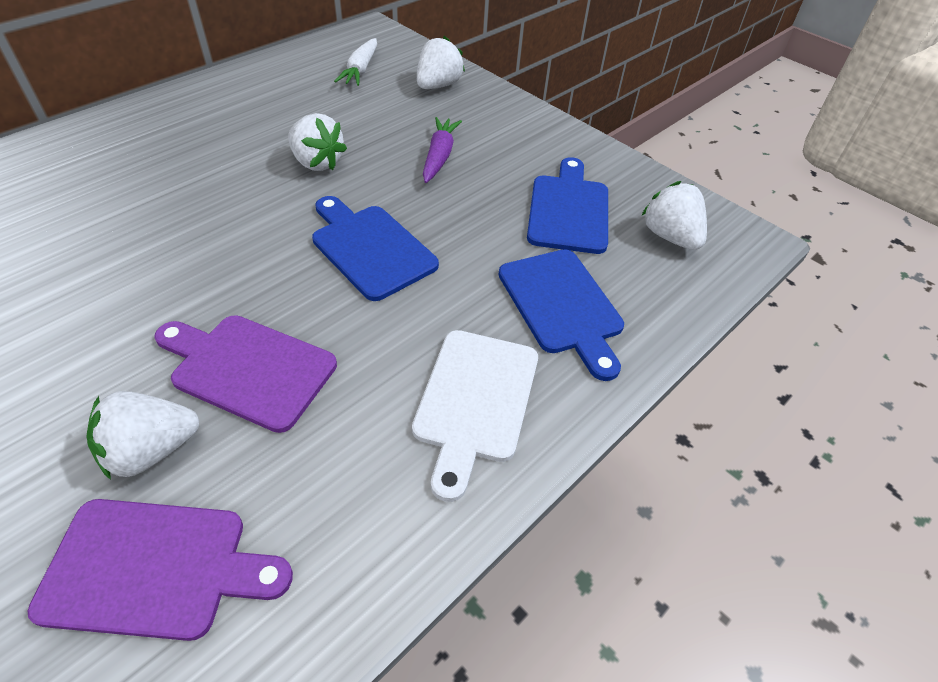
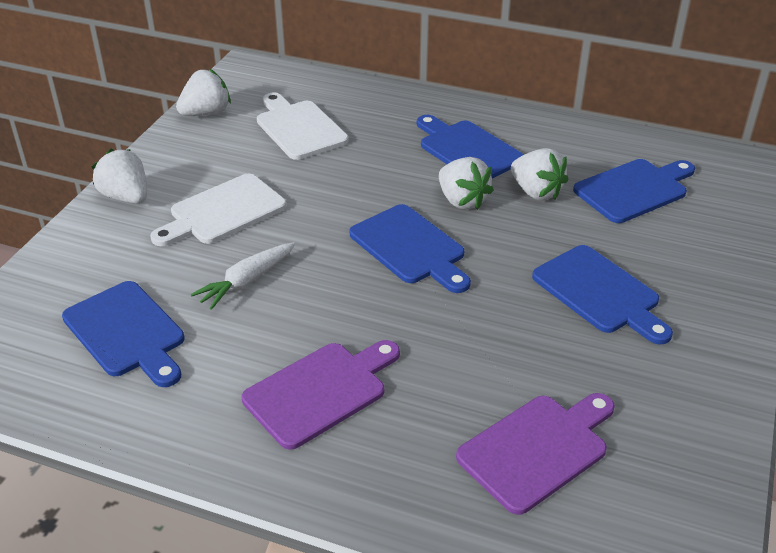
blue cutting board: [312,196,439,301] [498,249,624,381] [527,157,608,254] = 3 -> [62,281,185,387] [350,204,471,293] [417,115,524,178] [532,245,673,344] [573,159,695,223] = 5
purple carrot: [423,117,462,183] = 1 -> none = 0
white cutting board: [412,330,538,502] = 1 -> [150,174,286,246] [257,92,349,160] = 2

